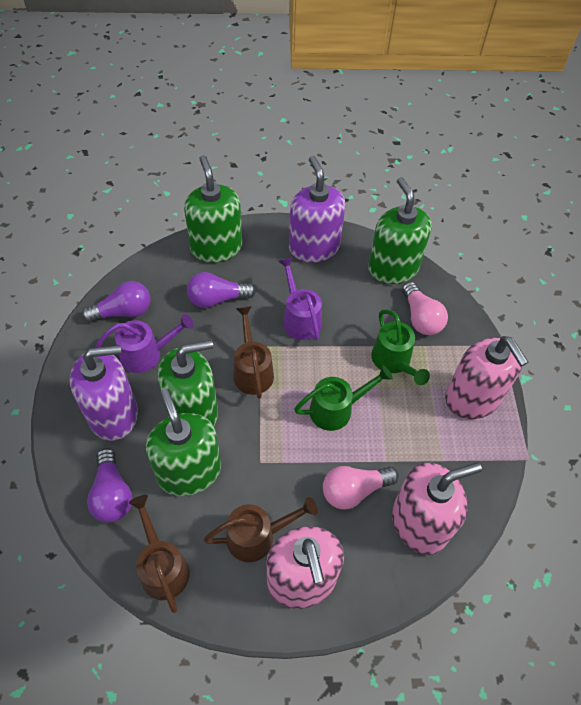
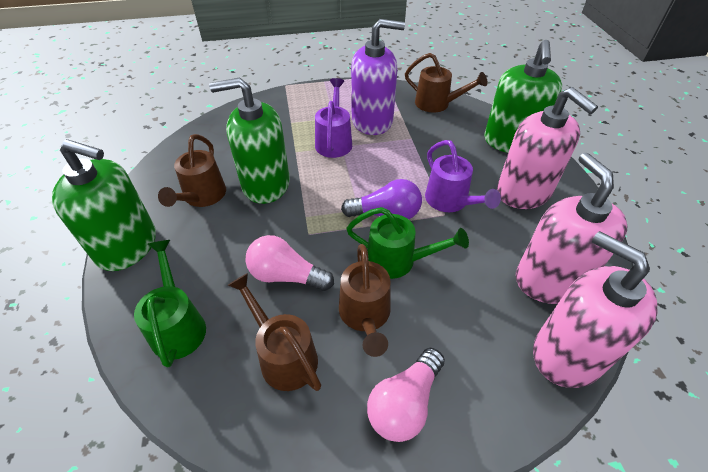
brown watering can: [129,495,189,613] [203,497,318,562] [233,306,274,398] = 3 -> [158,134,226,207] [227,273,321,391] [339,244,391,357] [405,53,488,113] = 4
green soap dispenser: [146,388,221,496] [158,340,218,426] [184,155,242,263] [368,177,432,284] = 4 -> [52,139,156,271] [209,77,290,204] [484,40,562,153] = 3
purple light bulb: [82,281,150,322] [87,448,132,523] [187,272,256,308] = 3 -> [341,179,422,219] = 1
purple soap dispenser: [70,345,138,441] [289,156,345,263] = 2 -> [351,19,405,135] = 1

